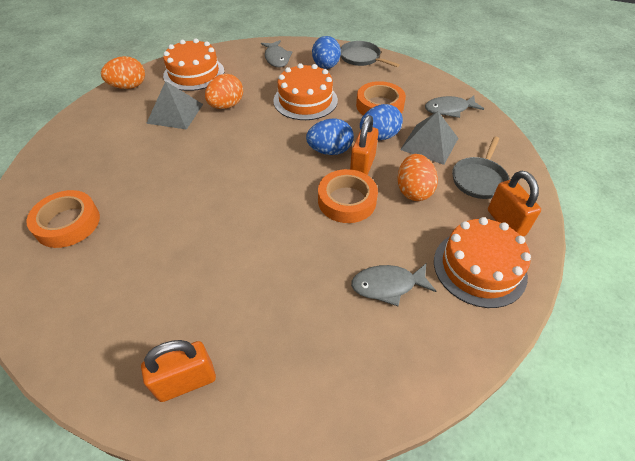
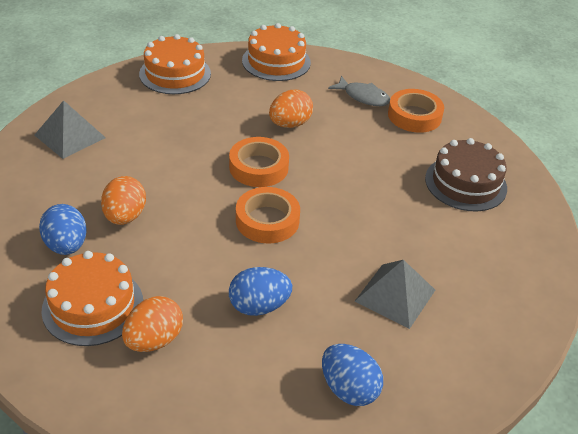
brown cake: none = 0 -> [425,138,507,211] = 1
grey fish: [261,40,293,67] [351,264,436,306] [425,95,484,118] = 3 -> [328,76,390,106] = 1
grey pan: [340,41,400,67] [452,137,510,199] = 2 -> none = 0
orange padlock: [141,340,216,402] [350,115,379,175] [488,171,541,237] = 3 -> none = 0

